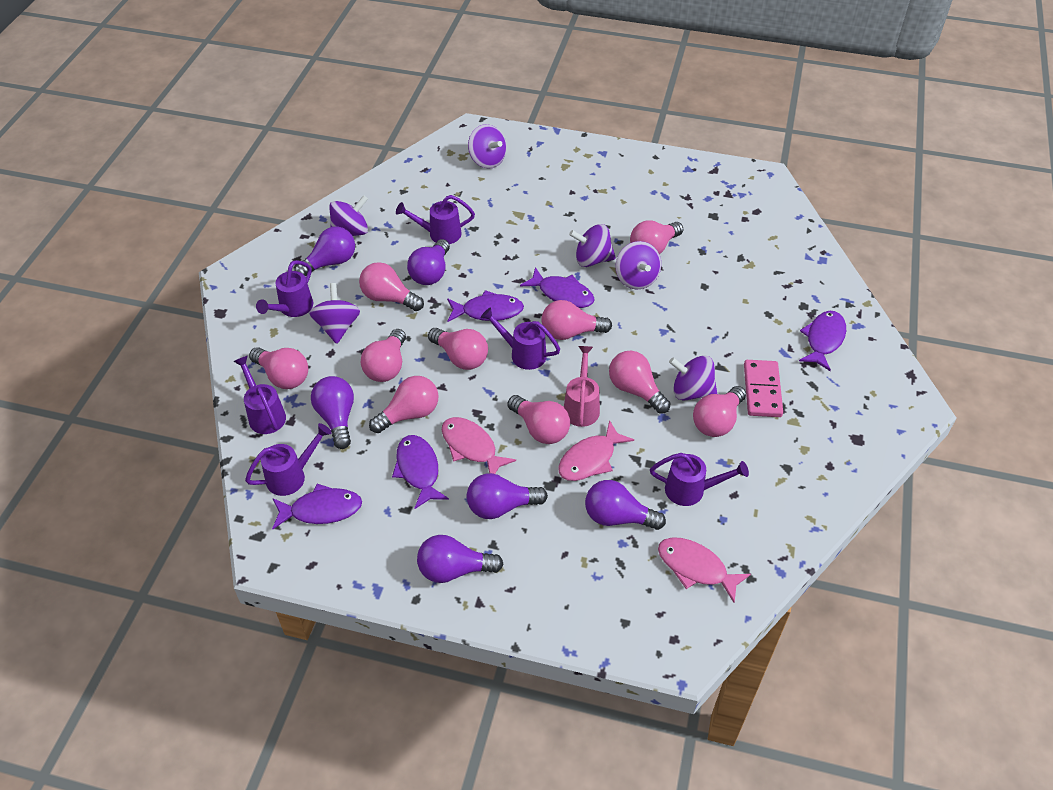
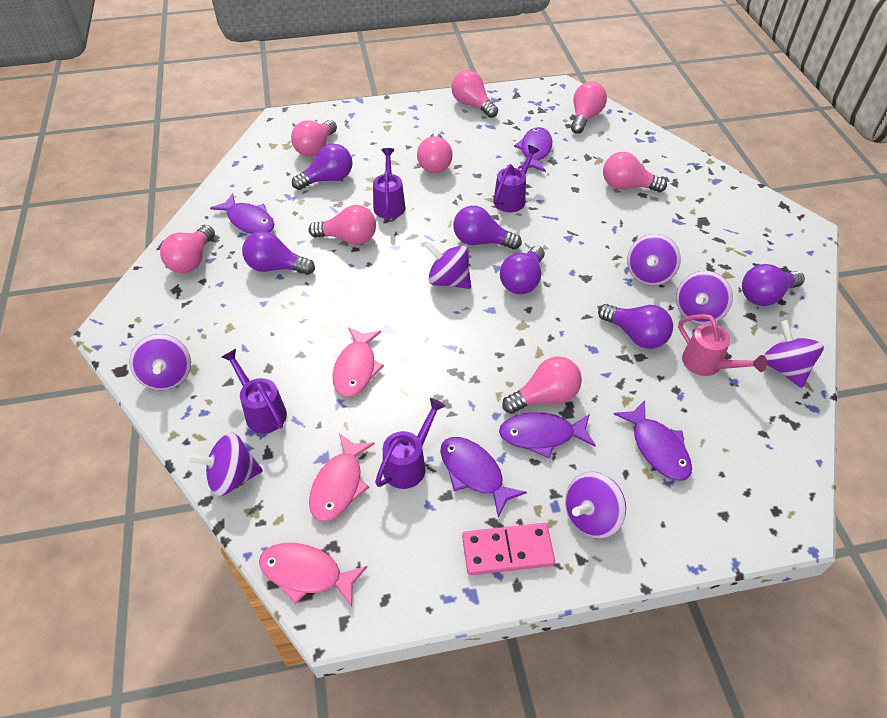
pink light bulb: [249,347,308,389] [359,262,424,311] [361,329,406,382] [369,376,439,433] [428,328,488,370] [507,395,570,444] [541,300,612,340] [609,351,671,414] [630,221,683,254] [693,386,746,437] = 10 -> [160,225,215,273] [291,120,337,157] [308,205,376,245] [417,133,453,173] [451,70,498,118] [502,356,582,414] [571,82,607,134] [603,152,667,192] = 8
purple spinning top: [309,283,360,344] [329,195,368,236] [468,124,507,169] [569,224,616,267] [616,241,661,289] [669,355,717,401] = 6 -> [130,334,191,390] [187,433,263,496] [425,241,471,289] [565,472,626,539] [627,234,681,286] [676,271,733,324] [764,320,824,388] = 7
purple watering can: [233,356,286,434] [245,423,332,496] [256,260,313,317] [396,195,475,244] [481,307,560,370] [650,453,749,506] = 6 -> [222,349,287,433] [373,148,405,219] [375,398,446,489] [493,145,540,212] = 4

